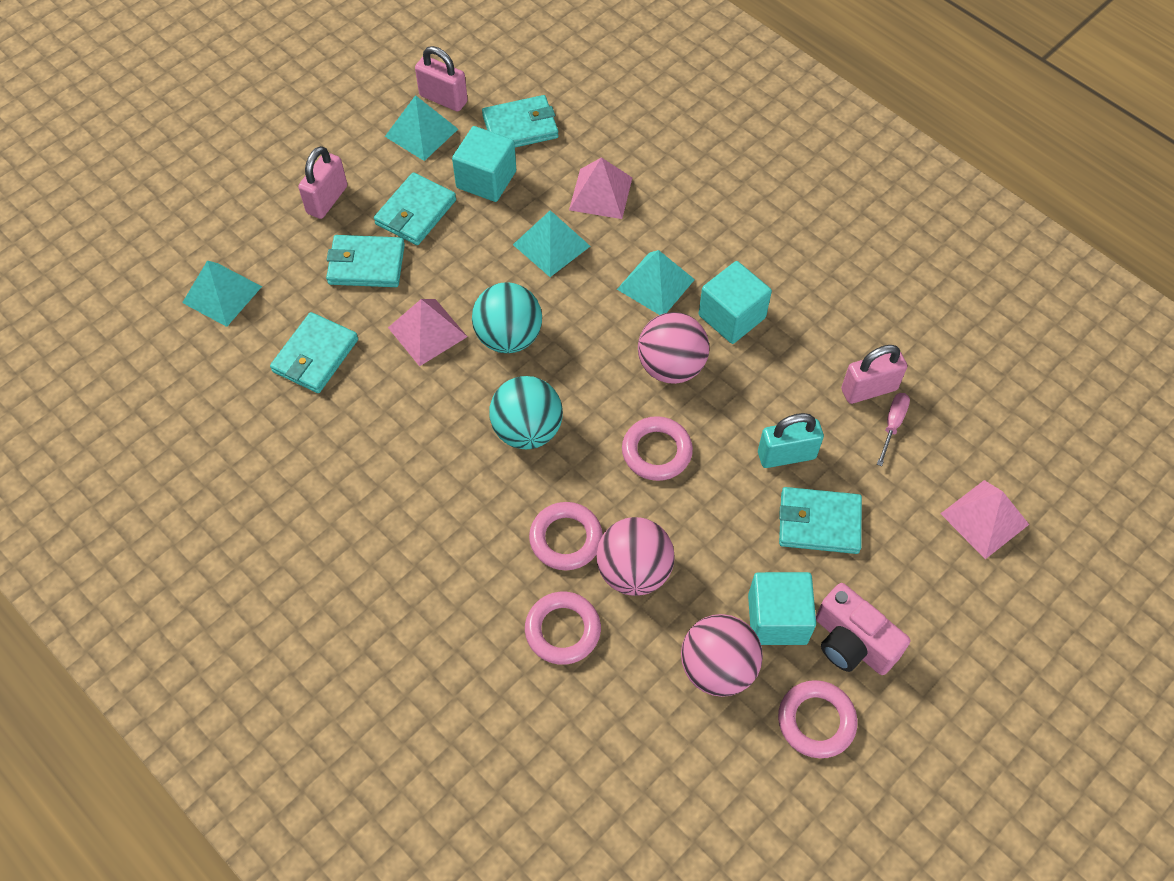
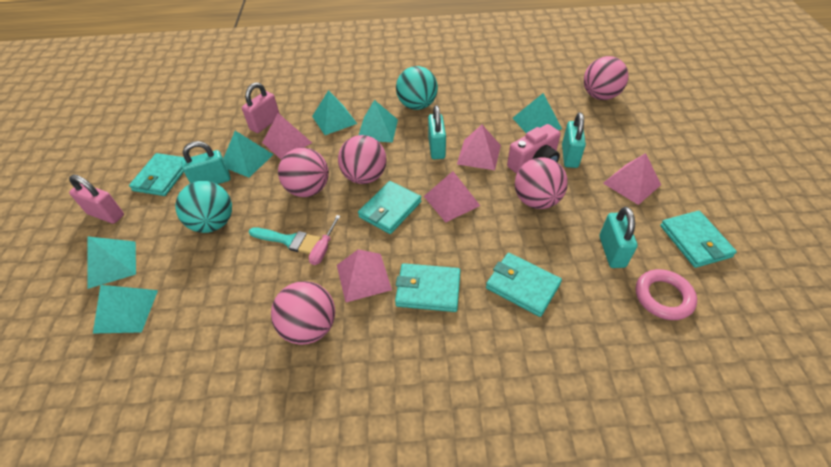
pink ball: [596,517,675,596] [638,312,709,384] [681,614,763,697] = 3 -> [271,281,335,345] [278,147,329,197] [338,135,387,184] [515,157,568,209] [584,56,629,100] = 5
pink padlock: [298,146,347,219] [415,46,468,112] [841,345,907,404] = 3 -> [69,175,124,224] [242,82,280,133] = 2
pink pyramid: [388,299,467,366] [569,157,632,219] [940,480,1029,559] = 3 -> [262,113,312,159] [337,249,392,302] [424,171,480,222] [457,125,501,170] [603,153,661,205] = 5
pink ring: [525,592,601,665] [529,502,603,570] [622,416,693,481] [778,680,858,758] = 4 -> [636,269,697,320] = 1
turquoise brush: none = 0 -> [249,227,321,254] = 1
turquoise cube: [452,126,516,202] [699,261,772,344] [748,572,816,645] = 3 -> none = 0
turquoise padlock: [758,413,824,468] = 1 -> [181,141,231,184] [428,105,446,159] [562,113,586,168] [599,207,638,268] = 4
turquoise pyramid: [182,260,262,327] [385,95,458,161] [513,210,590,277] [617,250,695,315] = 4 -> [87,236,136,289] [93,285,158,333] [223,131,274,178] [312,90,357,135] [359,100,398,142] [513,93,562,133] = 6

